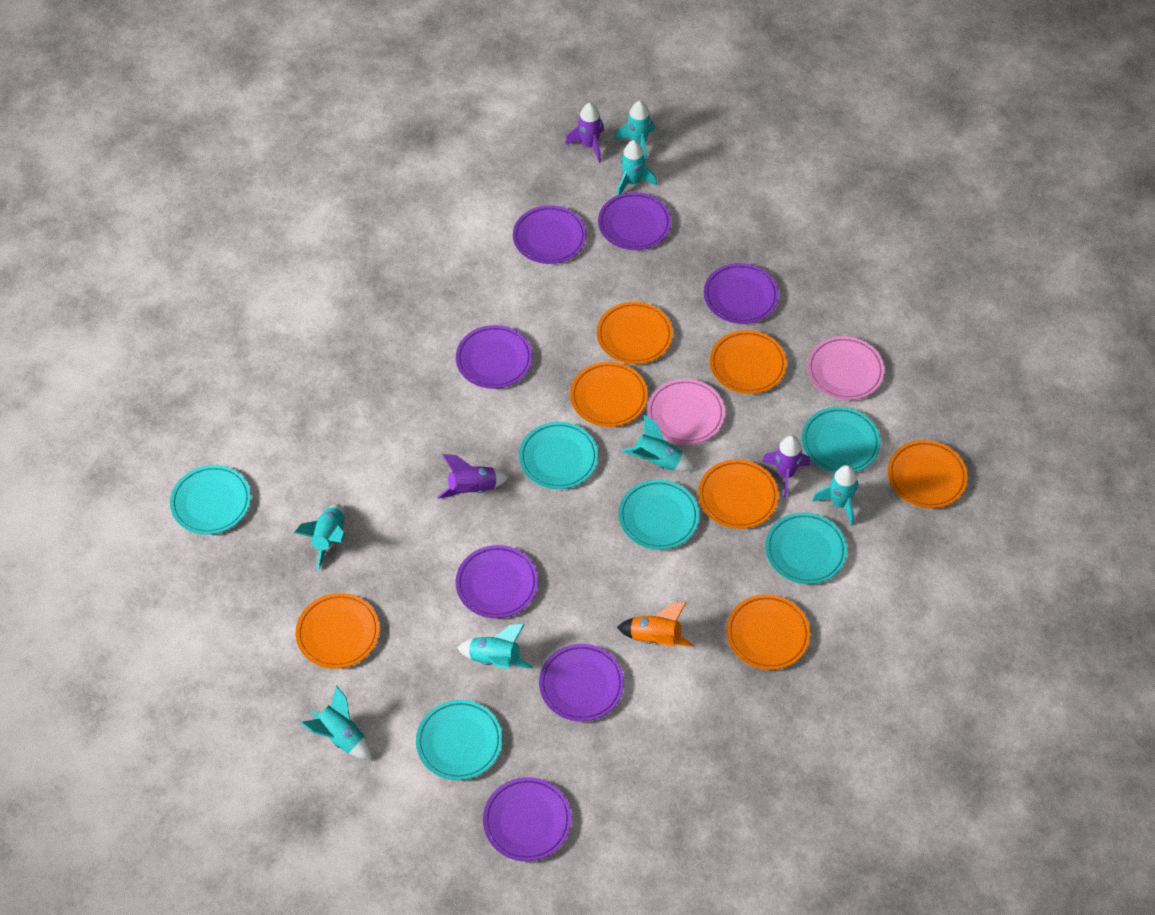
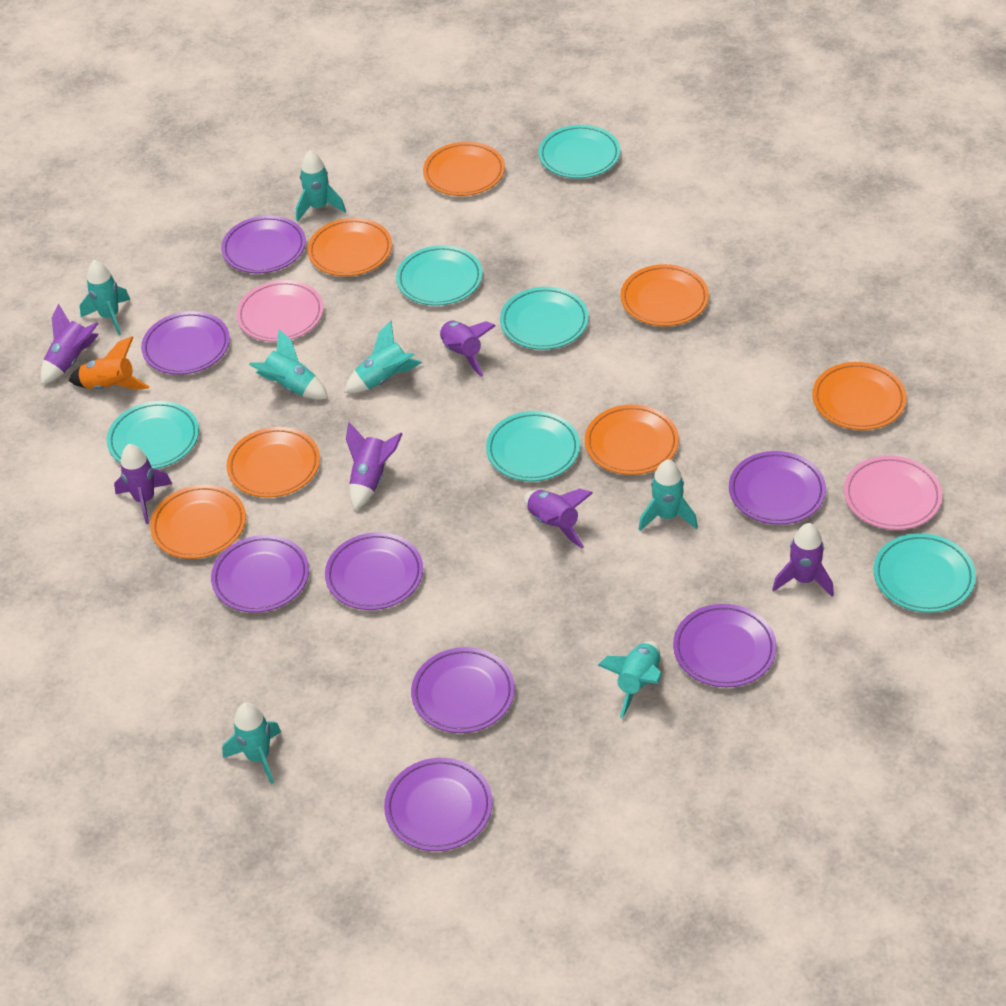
purple plate: [456,325,532,389] [456,545,538,618] [483,777,571,862] [513,205,586,264] [539,644,624,722] [598,192,671,250] [704,263,779,324] = 7 -> [141,311,230,375] [211,535,309,613] [221,215,306,273] [325,532,423,610] [384,758,493,851] [411,647,515,733] [673,604,777,687] [729,451,826,525] = 8
purple rocket: [437,454,509,499] [565,103,604,163] [762,435,810,497] = 3 -> [40,304,99,385] [114,444,172,524] [346,422,403,510] [439,320,496,377] [524,488,593,548] [772,523,834,597] = 6

